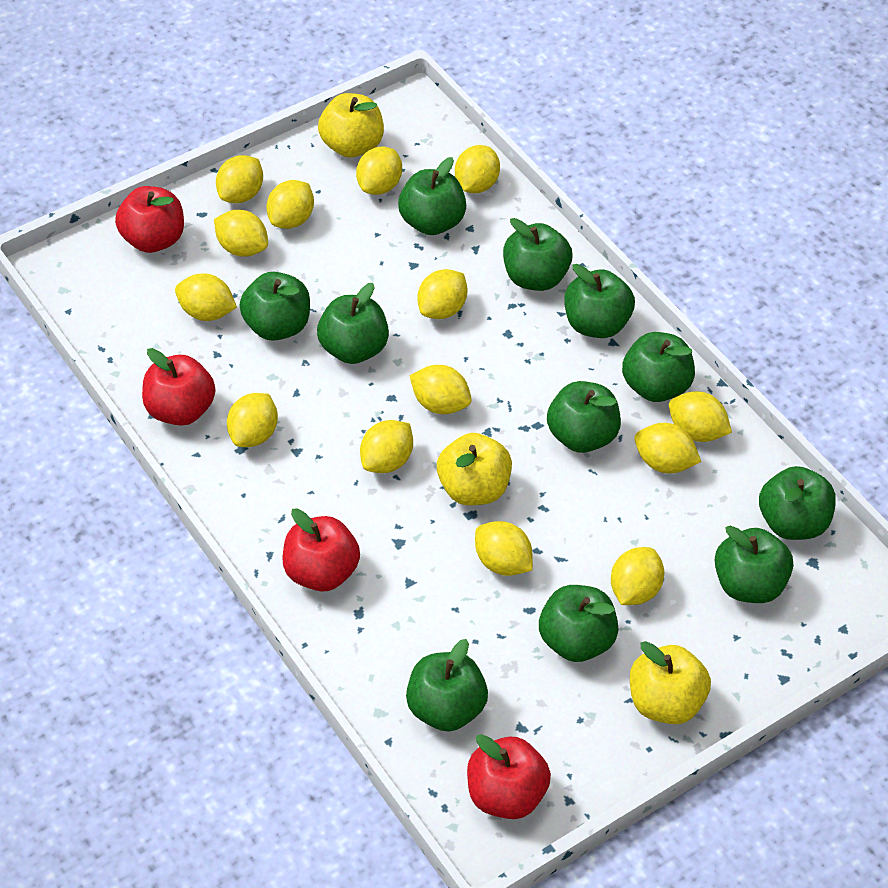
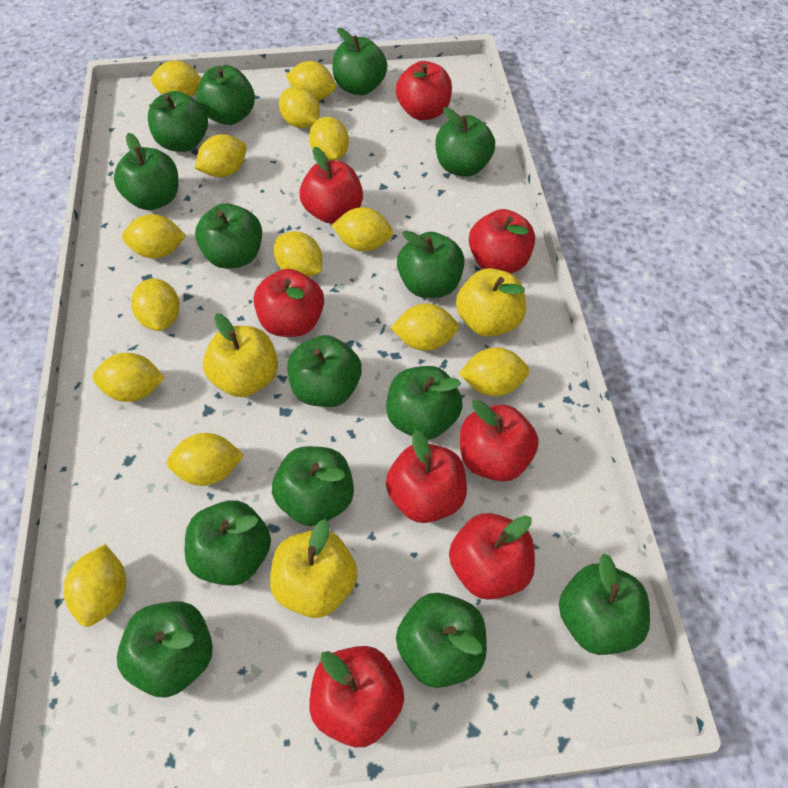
green apple: [239,272,310,341] [317,283,389,364] [398,157,466,235] [406,639,488,732] [503,218,572,291] [539,585,619,662] [547,381,621,453] [564,264,635,338] [622,332,695,402] [715,526,793,603] [759,466,836,540] = 11 -> [114,133,178,210] [117,602,213,697] [148,91,208,152] [185,500,271,586] [195,203,262,269] [196,65,255,125] [272,446,354,526] [287,335,362,407] [332,28,387,95] [386,366,463,440] [396,593,487,688] [397,231,465,298] [435,107,495,177] [559,553,650,655] = 14
red apple: [115,186,184,253] [142,348,216,426] [283,508,360,592] [467,734,551,819] = 4 -> [254,269,324,337] [300,147,363,224] [309,646,404,747] [386,430,467,523] [396,61,452,120] [449,513,535,600] [460,400,539,482] [469,209,535,273] = 8

